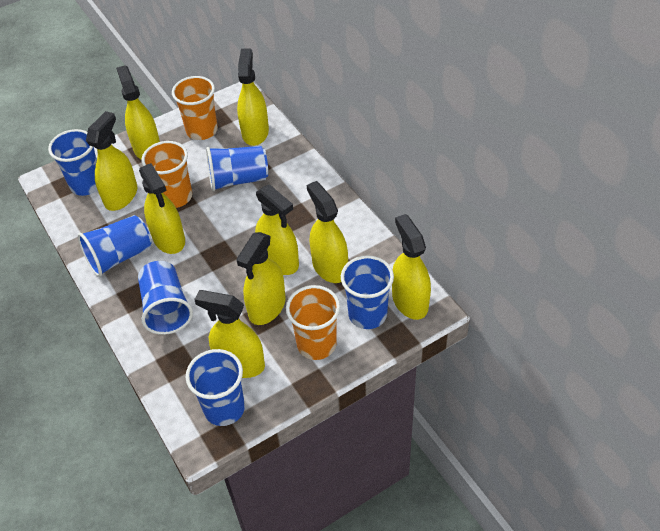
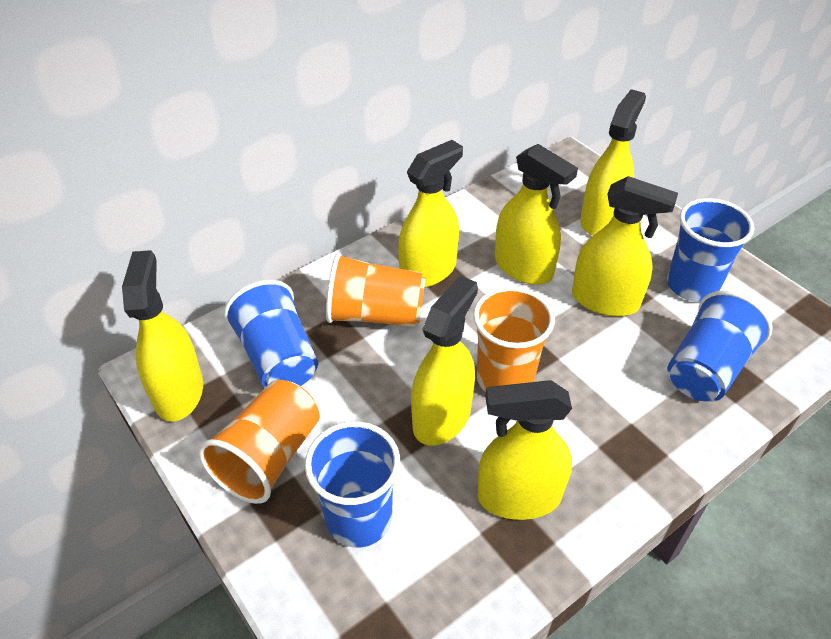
blue cup: [48,129,97,196] [78,215,152,277] [138,261,193,335] [186,349,245,426] [206,146,268,191] [341,256,394,329] = 6 -> [224,280,318,388] [305,422,400,548] [667,198,754,302] [667,291,773,402] = 4
yellow spray bottle: [86,111,137,211] [116,65,160,160] [139,163,185,254] [194,290,265,378] [236,232,286,325] [237,48,269,146] [255,184,299,275] [307,181,348,283] [392,214,431,320] = 9 -> [122,250,203,422] [398,140,463,288] [411,276,478,446] [477,380,572,520] [495,144,578,285] [572,176,678,316] [580,89,646,236] = 7

